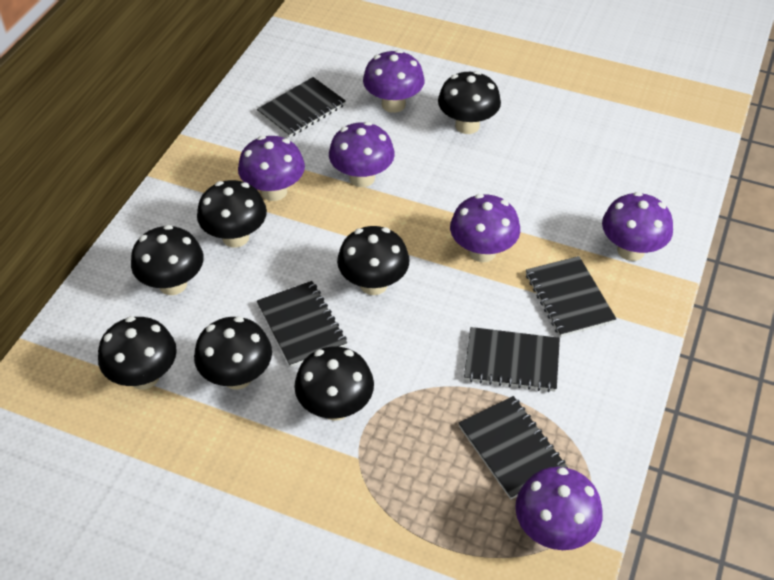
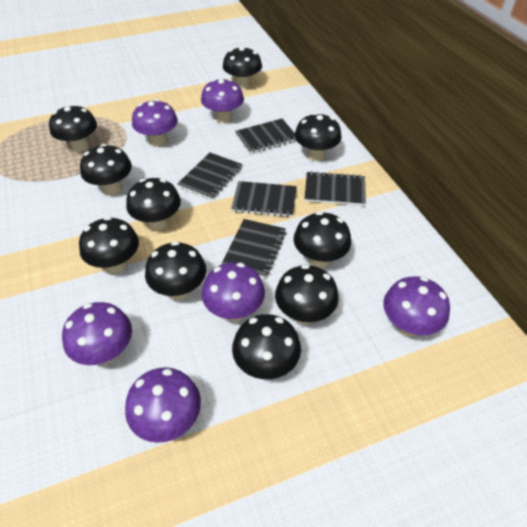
black mushroom: [98,316,177,389] [131,225,204,295] [194,316,272,390] [197,180,267,248] [294,347,374,421] [337,226,410,295] [438,71,501,134] = 7 -> [49,104,97,152] [79,217,139,273] [80,144,132,195] [126,178,181,231] [145,241,206,300] [223,46,262,89] [232,314,301,379] [275,264,339,325] [293,212,351,268] [295,113,341,161] = 10

